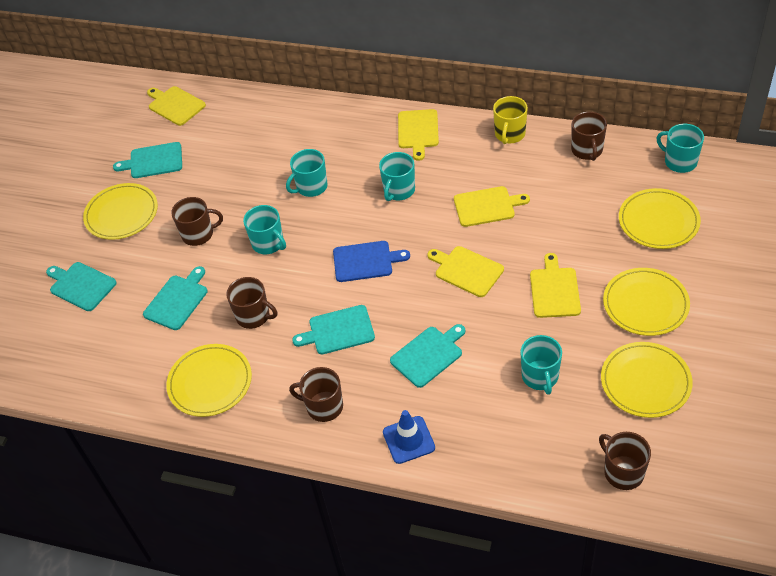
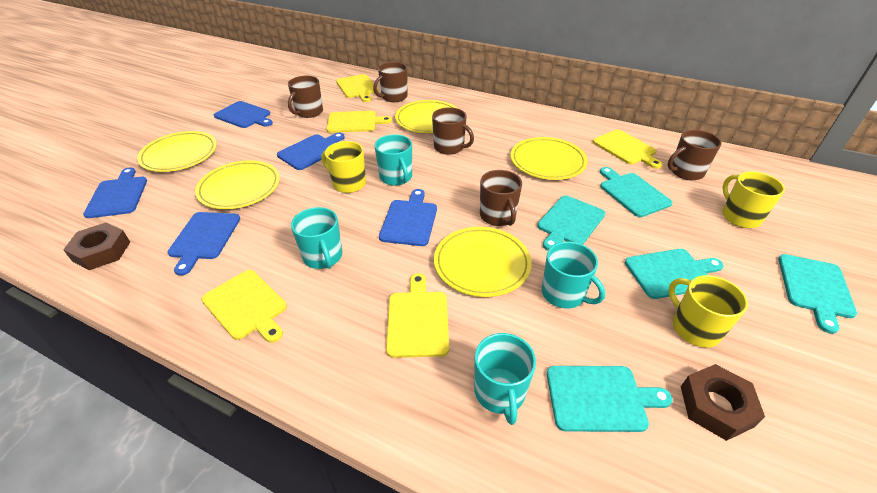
blue cutting board: [333,241,410,282] = 1 -> [83,167,147,218] [167,212,240,276] [214,101,273,128] [277,133,345,170] [379,189,437,246] = 5
blue traffic cone: [383,410,435,464] = 1 -> none = 0
brown nut: none = 0 -> [63,223,130,270] [681,364,765,441] = 2
turquoise mug: [243,205,286,255] [286,149,328,197] [379,152,415,201] [520,335,562,395] [657,124,704,173] = 5 -> [291,207,342,269] [375,134,412,186] [474,333,536,425] [542,242,605,308] = 4
yellow mug: [493,96,528,144] = 1 -> [322,141,366,193] [668,275,748,347] [722,171,785,228] = 3

